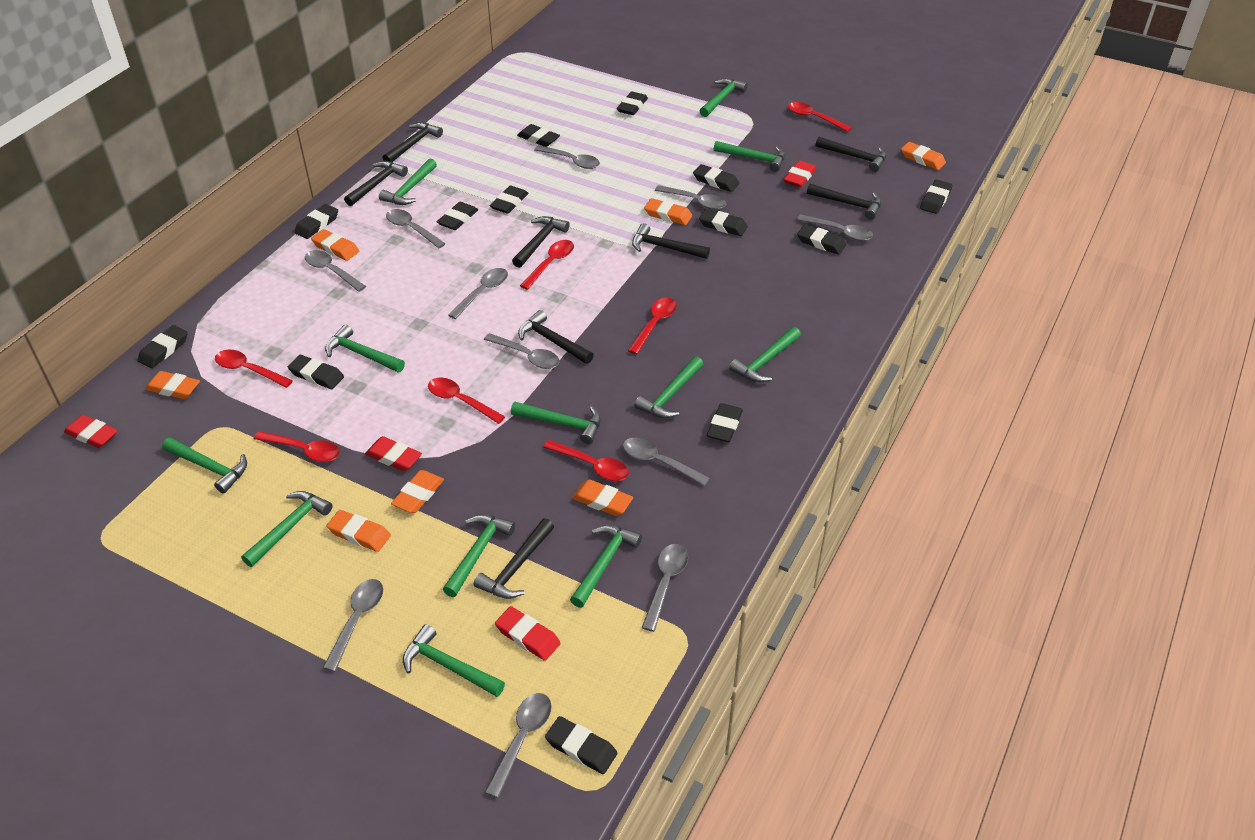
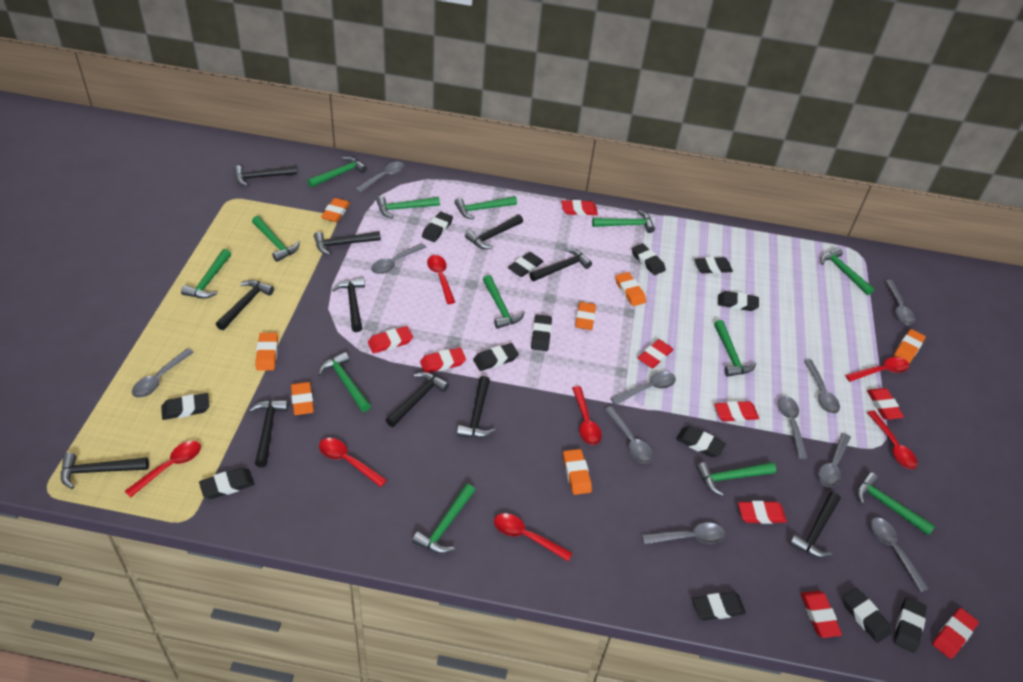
black hammer: [344,161,408,206] [382,122,443,162] [474,518,554,599] [512,216,570,268] [518,310,594,364] [632,223,710,259] [807,184,881,220] [816,137,886,172] = 8 -> [61,453,149,489] [216,280,274,330] [234,165,297,186] [248,400,288,467] [314,231,381,255] [332,278,365,332] [386,372,449,427] [457,376,495,438] [465,215,523,249] [529,248,592,281] [789,492,840,558] = 11
green hammer: [162,437,247,493] [241,491,332,567] [325,324,405,372] [379,159,437,205] [403,624,505,697] [443,514,515,597] [511,402,601,444] [570,525,642,608] [634,356,703,418] [700,78,748,117] [714,141,785,172] [729,327,801,382] = 12 -> [181,249,231,299] [252,216,300,262] [307,156,367,187] [318,352,371,412] [376,196,440,218] [412,484,475,554] [455,196,517,219] [483,275,525,329] [592,210,655,233] [696,462,776,496] [714,320,756,377] [821,248,874,295] [857,472,935,536] = 13
red eraser: [64,415,118,448] [365,436,422,471] [495,606,561,661] [784,160,817,187] = 4 -> [368,326,413,354] [420,348,466,373] [561,200,598,216] [638,339,674,368] [714,401,759,421] [738,501,787,524] [801,591,842,638] [867,388,904,419] [932,608,979,659] = 9

